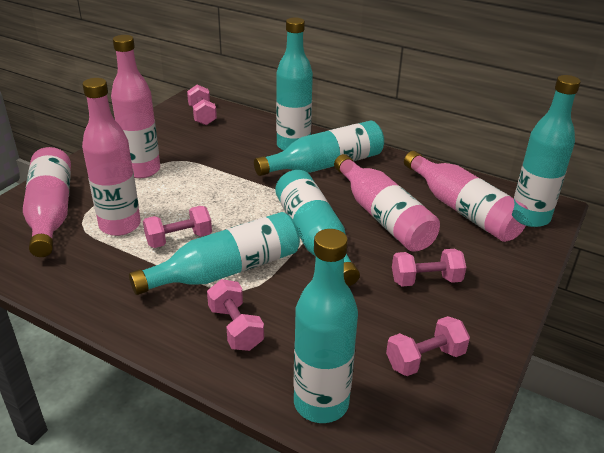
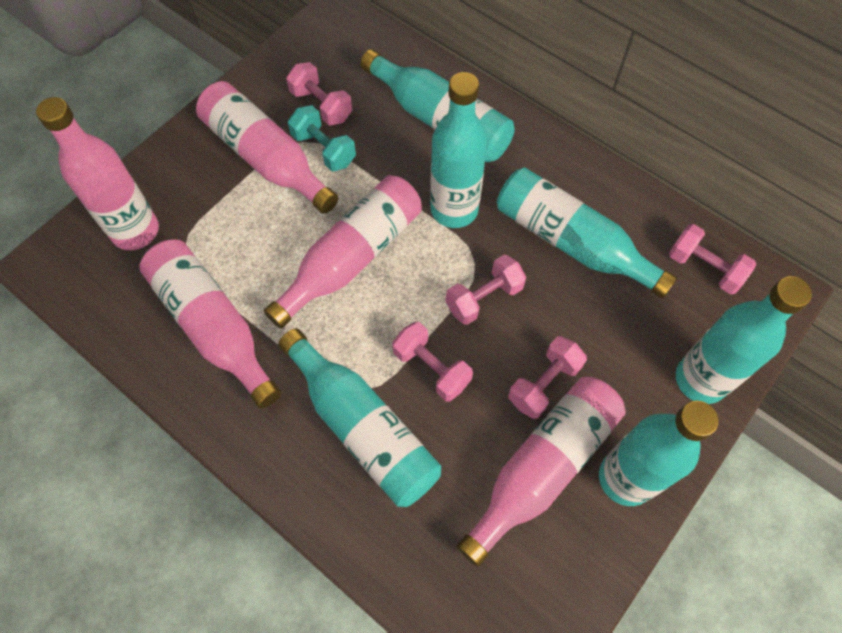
turquoise dumbbell: none = 0 -> [288,105,356,171] = 1

